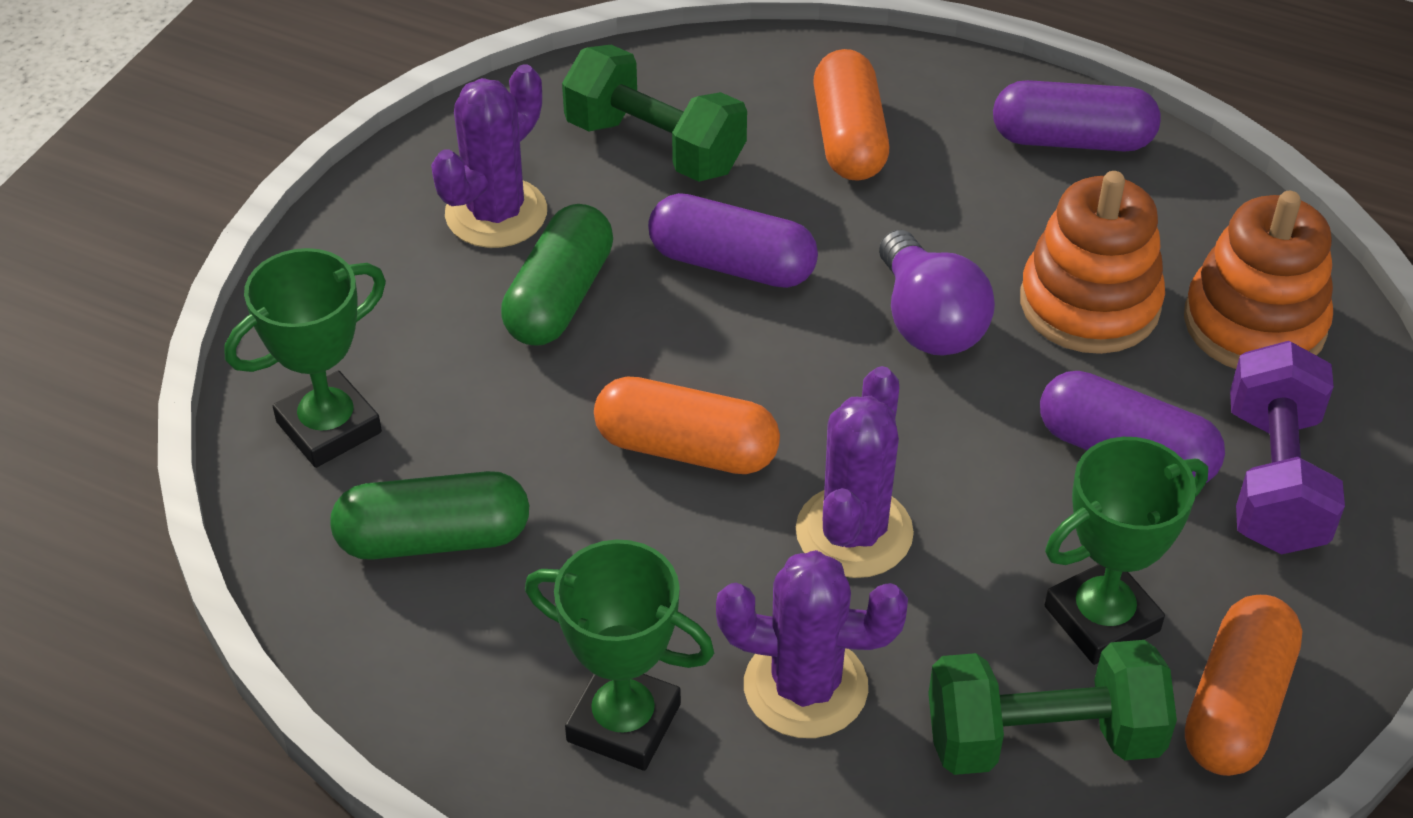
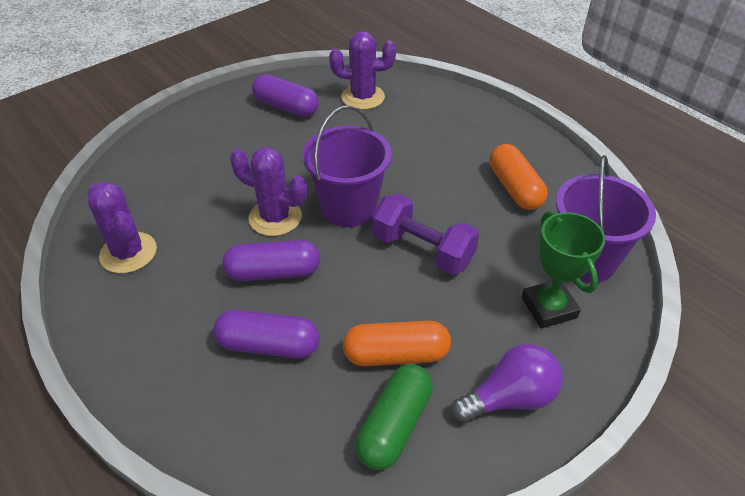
green capsule: [330,471,529,560] [501,204,613,346] = 2 -> [356,364,433,470] = 1
green dumbbell: [562,45,747,182] [928,640,1177,775] = 2 -> none = 0
green trophy: [224,248,386,468] [525,539,714,771] [1045,437,1208,665] = 3 -> [522,211,605,329] = 1
orange capsule: [594,377,780,474] [813,49,889,181] [1185,595,1302,776] = 3 -> [343,321,451,366] [489,144,548,210] = 2
orange stacking toy: [1020,171,1165,354] [1184,191,1333,369] = 2 -> none = 0
purple bucket: none = 0 -> [303,105,392,227] [556,155,656,283] = 2

